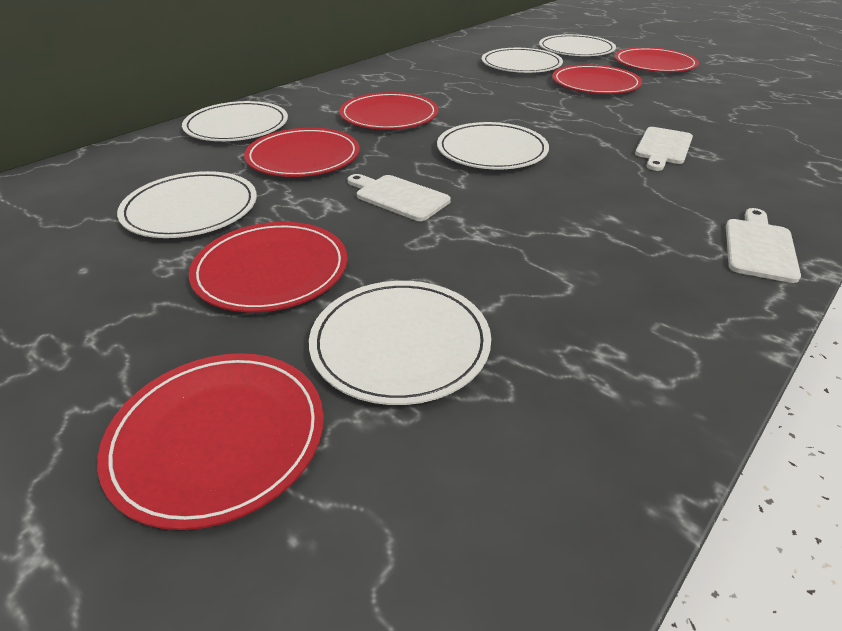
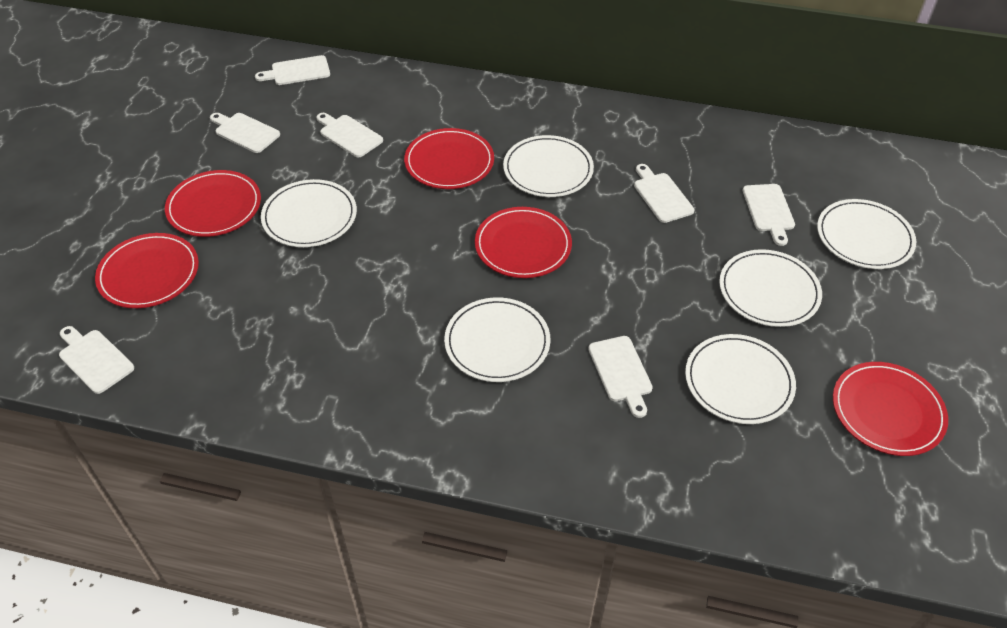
red plate: [97,353,324,530] [189,222,347,312] [244,128,360,177] [339,92,438,130] [552,64,642,94] [615,47,699,72] = 6 -> [95,233,199,308] [165,170,261,237] [404,128,494,189] [475,207,572,278] [833,362,948,456] = 5
white cutting board: [348,174,451,221] [635,127,693,171] [726,208,801,283] = 3 -> [59,326,134,394] [210,113,280,153] [255,55,330,85] [316,113,383,158] [588,336,653,418] [634,164,695,223] [742,184,795,246] = 7

